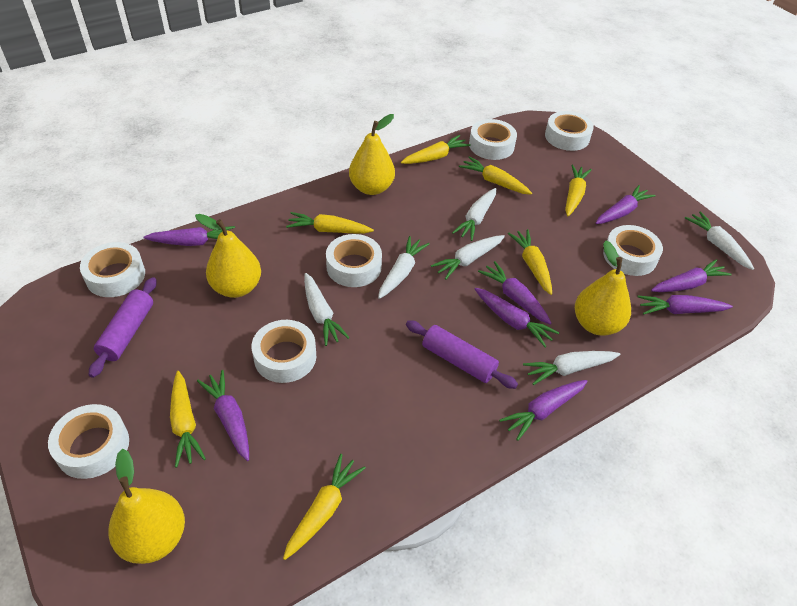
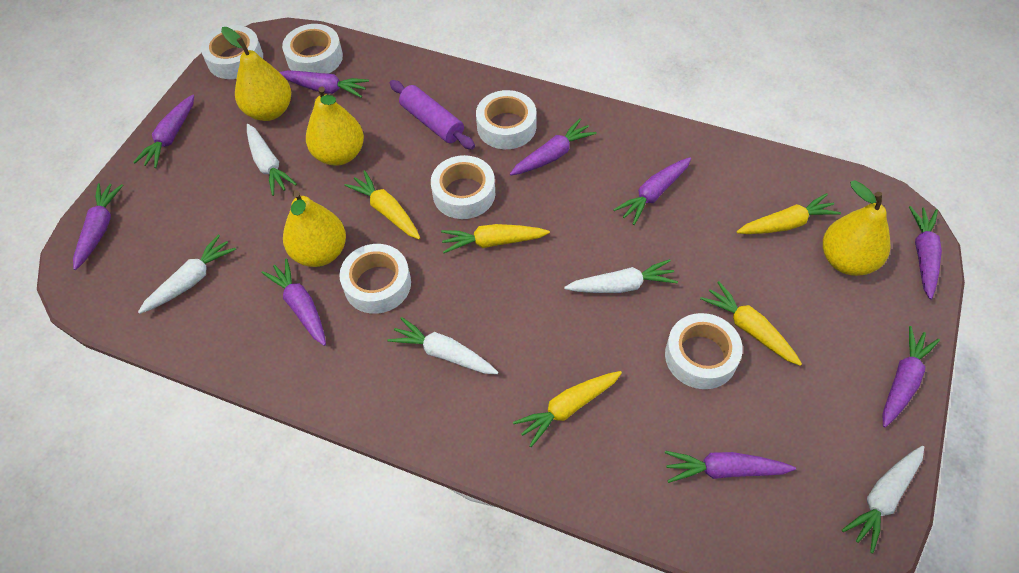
purple carrot: [143,226,235,246] [197,370,249,461] [475,288,559,347] [478,261,552,325] [499,380,588,441] [595,185,656,224] [637,295,733,314] [651,259,732,292] = 8 -> [73,183,123,270] [133,94,195,168] [262,258,326,346] [279,70,369,98] [510,119,597,175] [613,157,691,225] [665,451,796,483] [883,326,940,427] [909,206,942,299] = 9
purple rolling pin: [89,277,157,378] [406,320,518,389] = 2 -> [390,80,475,150] = 1
white carrot: [304,273,350,346] [378,236,430,299] [431,235,505,280] [452,188,496,241] [523,351,620,385] [685,211,754,270] = 6 -> [138,234,236,314] [247,124,297,196] [387,317,498,374] [564,259,678,293] [842,446,924,553] = 5
white tape: [48,404,129,479] [80,242,145,297] [251,320,316,383] [326,234,382,287] [469,119,517,160] [545,111,594,151] [603,225,663,276] = 7 -> [201,25,263,79] [282,24,343,74] [339,244,411,314] [431,155,495,219] [476,90,536,149] [665,313,743,389] = 6
yellow carrot: [170,371,206,468] [283,454,366,560] [286,212,374,234] [401,135,471,164] [459,156,532,195] [508,229,552,295] [565,165,592,216] = 7 -> [344,170,420,239] [441,224,550,253] [513,371,622,447] [700,281,802,366] [736,193,841,234] = 5

